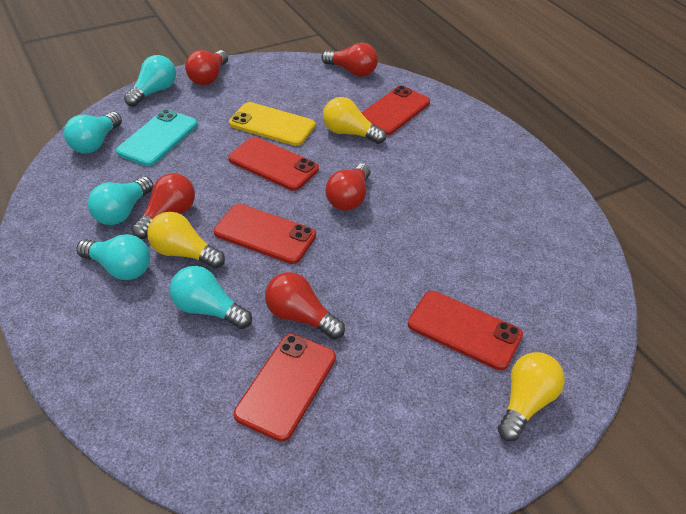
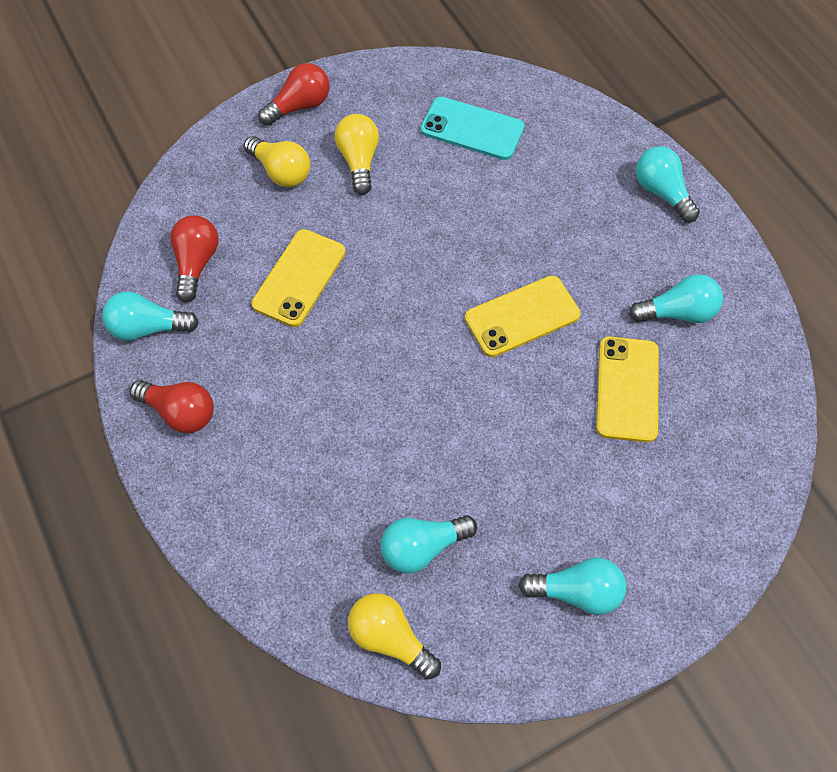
red light bulb: [131,173,195,239] [185,50,228,85] [265,272,345,339] [321,43,378,77] [325,163,371,211] = 5 -> [130,380,214,433] [170,215,219,302] [258,63,330,126] = 3
red phone: [214,204,316,264] [228,137,319,191] [234,334,336,442] [361,86,430,135] [408,291,523,370] = 5 -> none = 0
yellow phone: [229,102,315,146] = 1 -> [252,229,346,327] [465,276,581,357] [596,336,659,442] = 3

